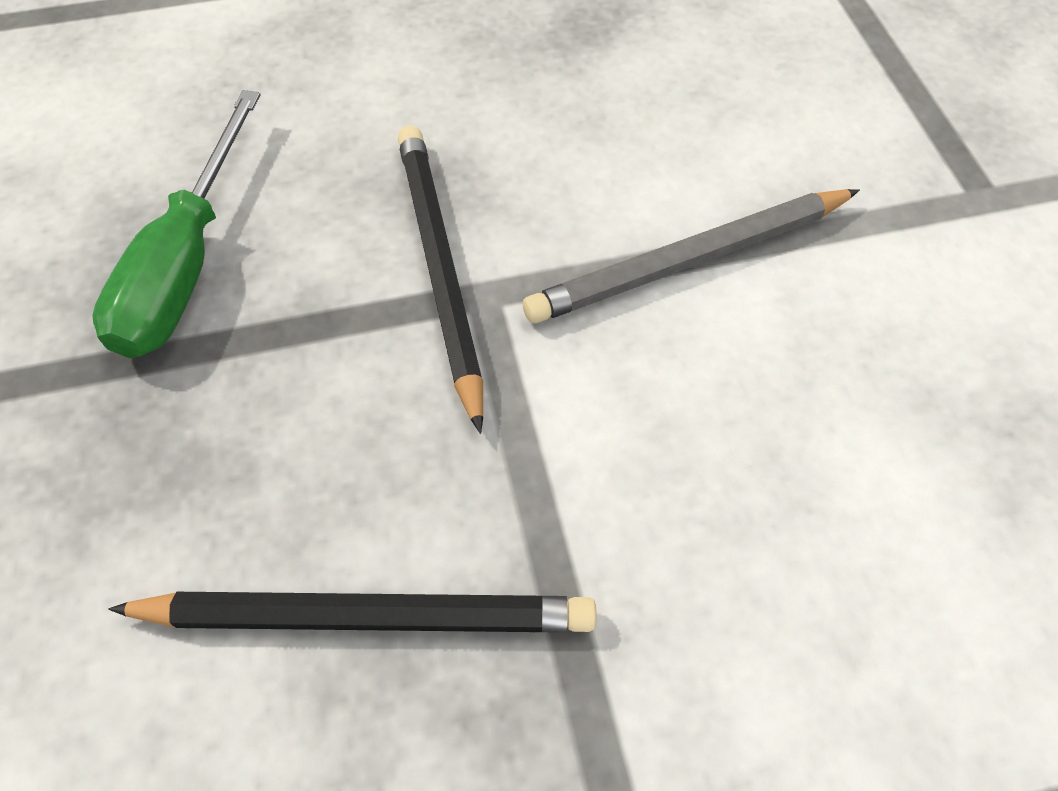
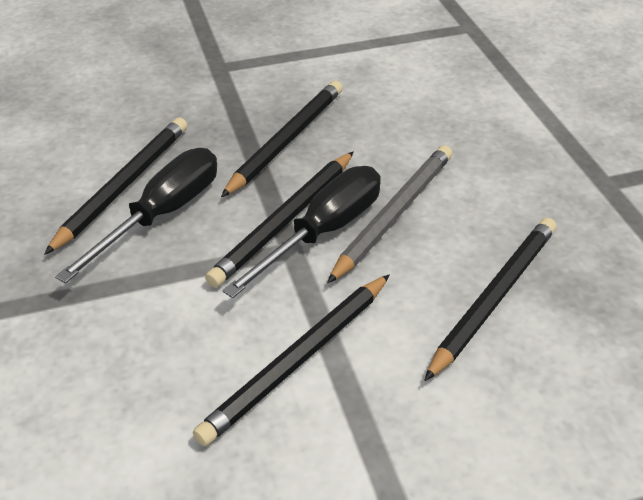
black pencil: [108,592,596,633] [398,126,483,434] = 2 -> [44,118,187,255] [193,274,390,446] [205,151,354,288] [221,81,342,197] [424,218,556,381] = 5
black screwdriver: none = 0 -> [55,148,217,283] [222,166,381,298] = 2
green screwdriver: [92,90,261,358] = 1 -> none = 0

